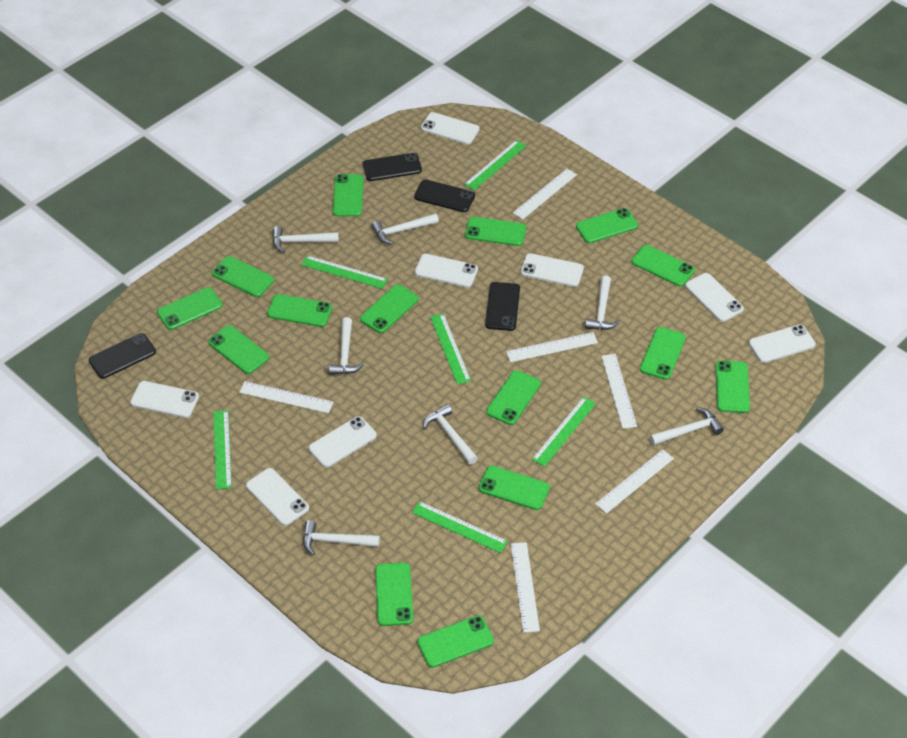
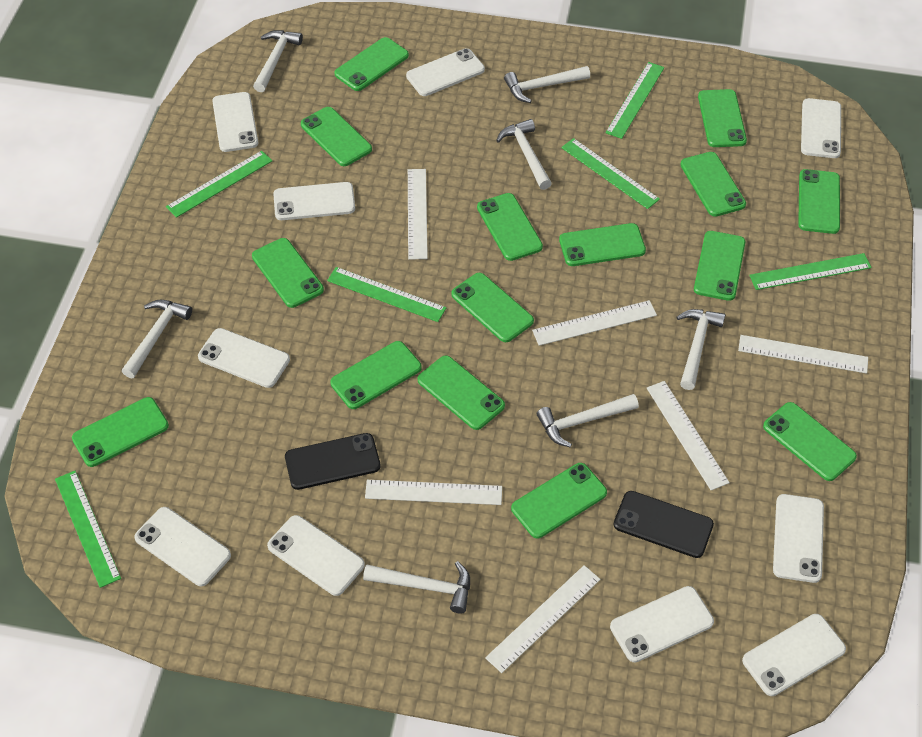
black phone: [89,333,156,379] [363,153,422,181] [414,179,475,212] [485,282,520,331] = 4 -> [285,433,381,490] [614,491,714,558] = 2
white phone: [130,381,199,418] [246,468,309,526] [309,416,377,468] [415,254,478,288] [421,112,480,144] [520,253,584,287] [685,273,744,322] [749,324,816,363] = 8 -> [135,507,231,586] [198,328,290,388] [212,92,258,152] [267,515,365,596] [273,182,355,220] [406,48,485,96] [610,586,714,663] [742,614,846,696] [773,494,824,583] [801,98,841,158] = 10

